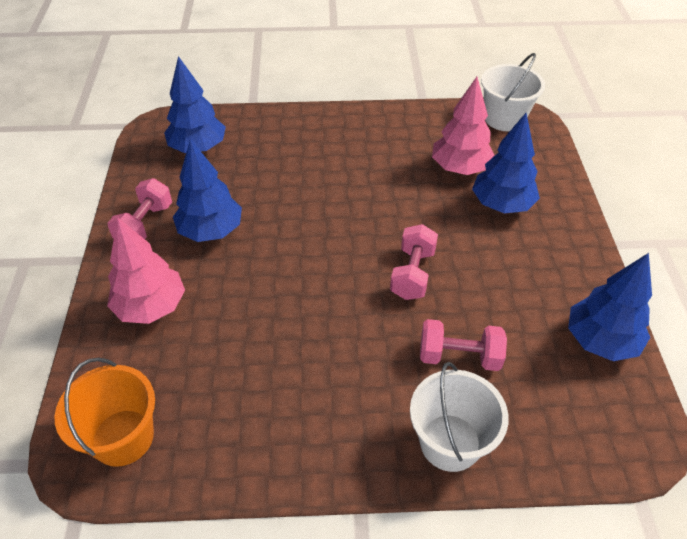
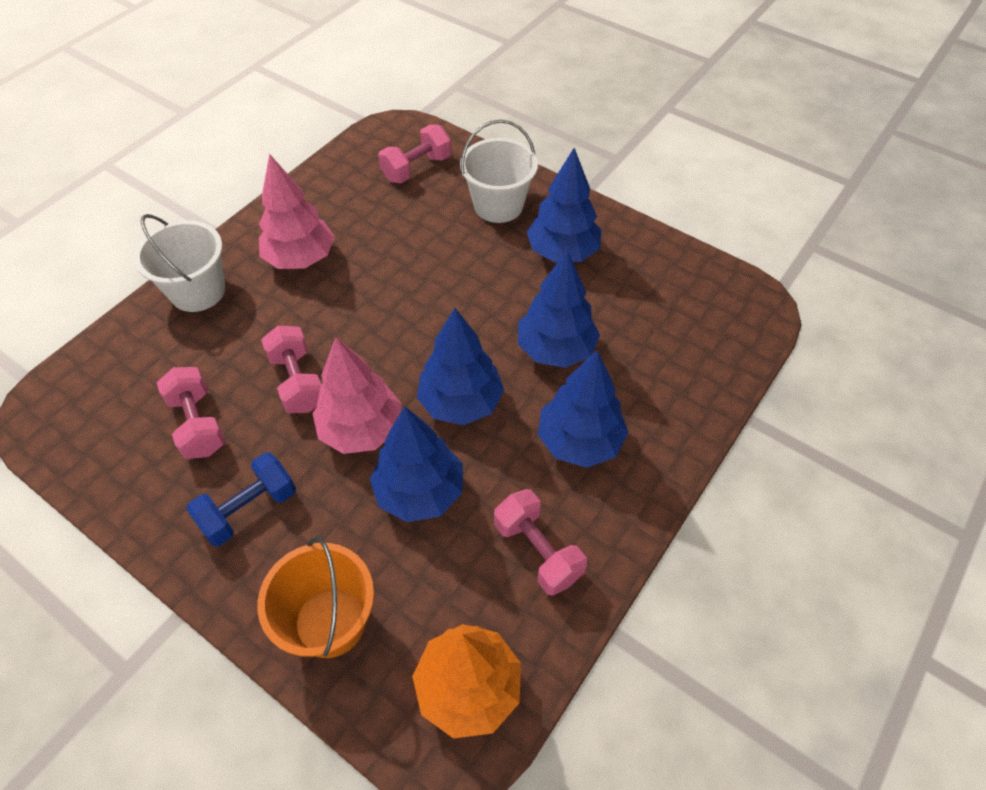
blue dumbbell: none = 0 -> [186,452,296,546] = 1
blue tree: [164,56,226,153] [173,139,242,242] [472,113,540,214] [568,253,652,361] = 4 -> [370,406,463,522] [417,308,504,425] [518,250,600,368] [527,148,601,263] [538,350,629,468] = 5
orange tree: none = 0 -> [412,624,521,739] = 1
pink dumbbell: [107,178,172,239] [390,224,438,300] [420,319,507,371] = 3 -> [157,367,226,459] [261,326,321,413] [378,125,451,183] [494,489,587,596] = 4

